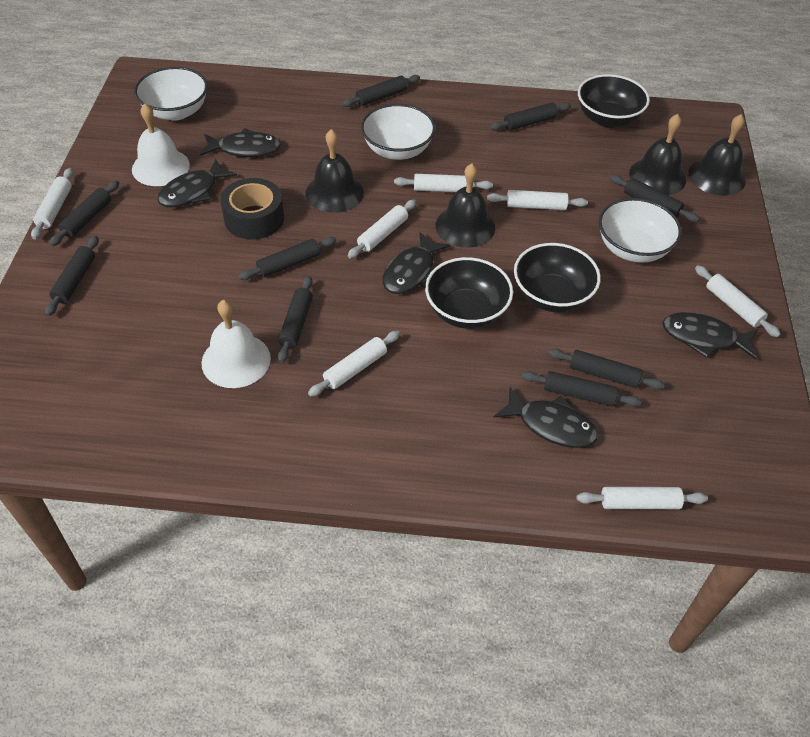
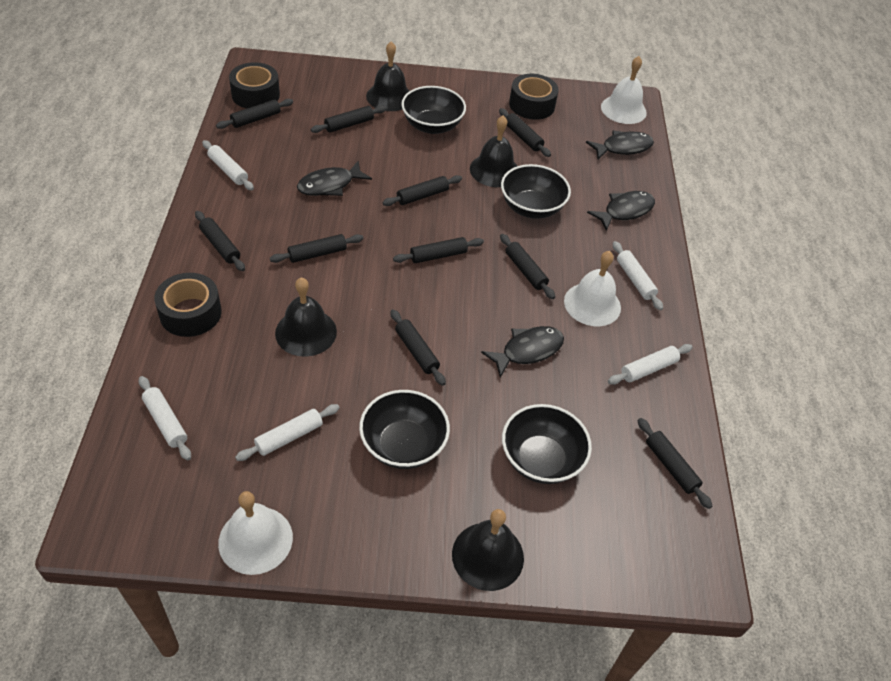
black bowl: [425,257,513,329] [514,243,601,312] [578,74,650,128] = 3 -> [359,390,450,469] [401,86,466,134] [501,164,571,219] [502,404,592,484] = 4
black fish: [157,159,237,208] [200,128,281,157] [383,232,450,294] [494,387,598,448] [663,312,758,360] = 5 -> [297,161,372,196] [481,326,564,378] [586,130,654,160] [587,191,655,231] = 4
black rolling pin: [45,236,99,316] [49,180,119,246] [238,237,336,280] [278,276,313,363] [342,75,420,107] [490,102,571,131] [522,371,641,407] [548,348,665,390] [610,175,700,222] = 9 -> [195,211,245,271] [216,99,293,129] [270,234,363,263] [311,106,387,133] [383,175,462,206] [390,309,446,386] [393,237,484,263] [499,108,551,157] [500,234,555,299] [637,418,712,509] = 10
black tape: [220,178,284,239] = 1 -> [154,273,222,337] [229,62,280,109] [509,74,558,120] = 3
white bell: [132,103,190,186] [202,300,271,388] = 2 -> [218,491,293,575] [564,251,621,326] [601,56,647,124] = 3
white bowl: [134,67,208,121] [361,104,436,160] [599,198,682,263] = 3 -> none = 0
white rolling pin: [31,168,73,239] [308,331,400,397] [348,199,416,258] [394,174,493,192] [487,190,588,210] [577,487,708,509] [695,265,781,337] = 7 -> [139,376,191,461] [202,140,254,191] [235,404,340,461] [608,344,693,385] [613,241,663,311] = 5

